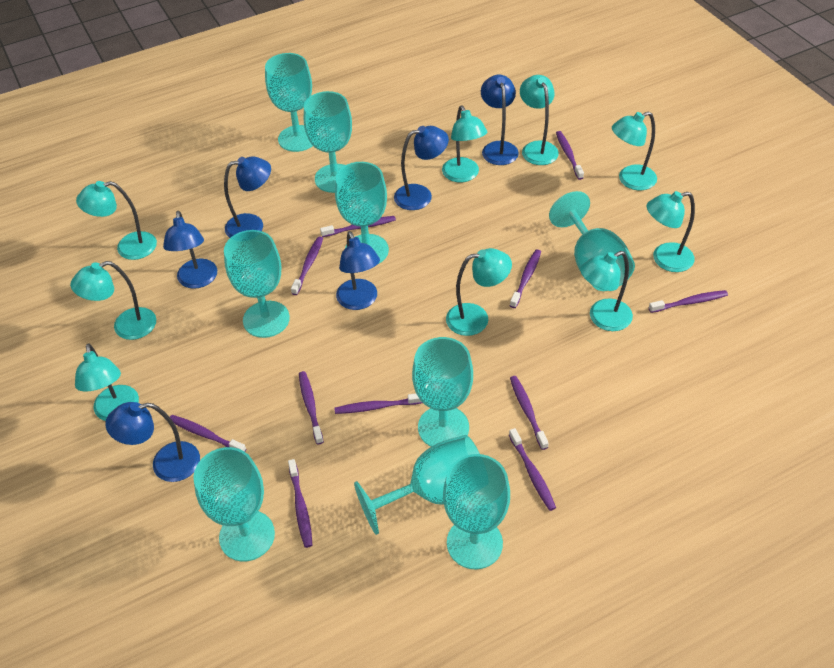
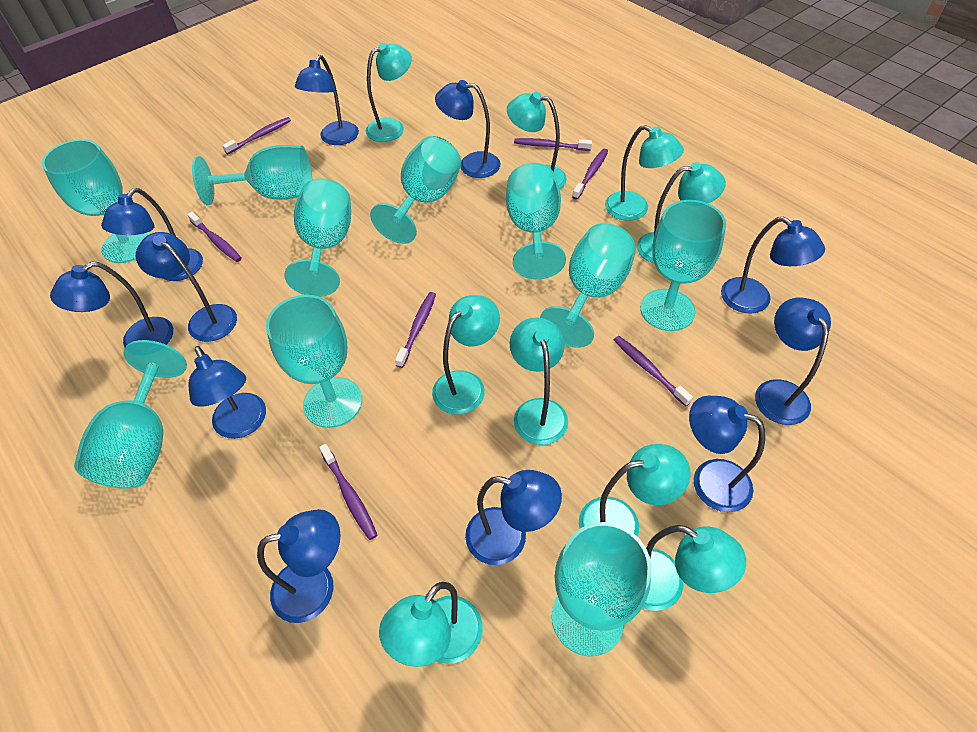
blue lamp: [105,402,200,482] [163,211,217,289] [224,156,271,238] [336,231,380,310] [394,126,449,210] [481,75,519,165] = 6 -> [50,262,173,348] [101,188,203,281] [136,232,237,342] [188,346,266,439] [257,509,341,623] [295,55,359,145] [435,80,500,178] [465,470,562,565] [689,396,765,512] [721,217,825,314] [755,298,831,425] = 11
purple toothbrush: [170,415,246,452] [288,459,312,548] [291,236,323,295] [299,371,324,445] [320,216,396,237] [335,394,423,414] [509,428,556,511] [510,250,541,308] [510,376,549,450] [556,131,584,180] [649,290,728,313] = 11 -> [187,212,242,262] [222,117,291,154] [319,444,377,540] [395,292,436,368] [514,138,592,151] [572,149,608,199] [614,336,693,406] = 7
turquoise goblet: [193,447,275,561] [224,230,290,338] [265,53,313,152] [304,91,352,193] [335,162,389,264] [354,435,480,535] [412,337,473,447] [443,454,510,569] [549,191,635,291] = 9 -> [42,139,150,263] [74,340,187,489] [192,145,312,205] [266,295,362,428] [284,178,351,297] [370,136,461,244] [506,163,566,280] [540,223,636,348] [552,522,652,656] [640,200,726,331] = 10

